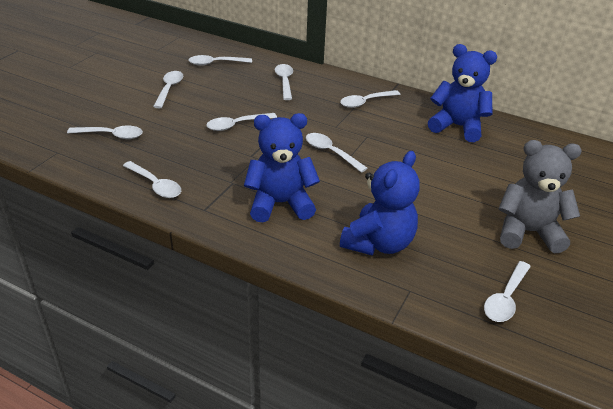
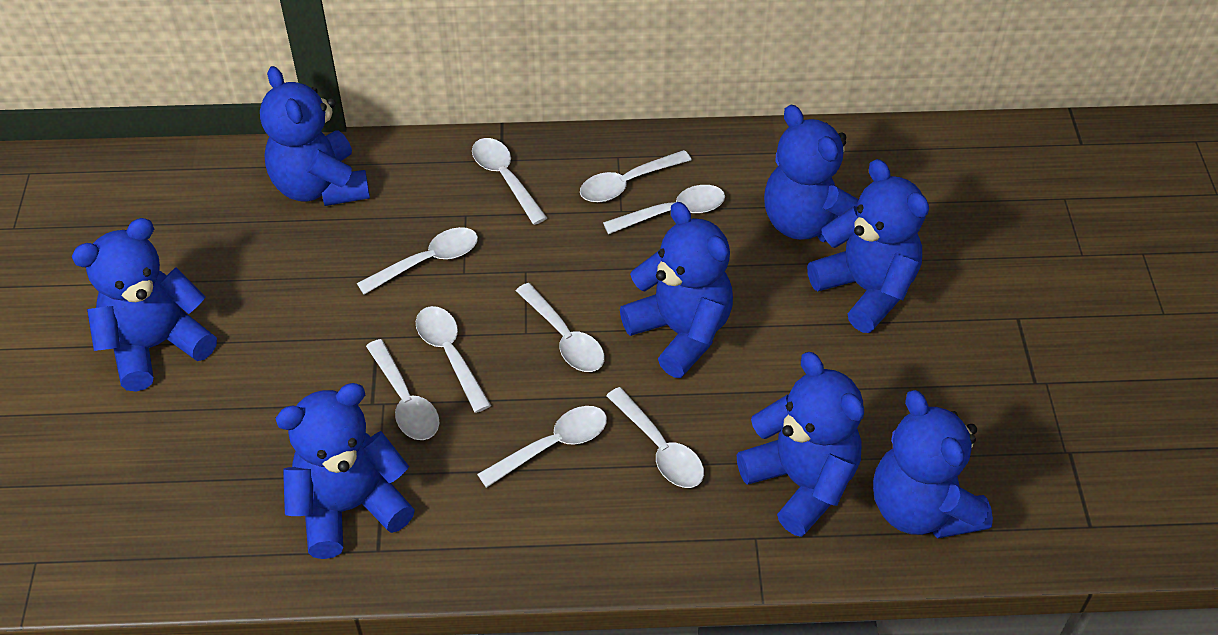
blue teddy bear: [244,113,320,222] [340,151,420,255] [428,44,497,142] = 3 -> [72,218,217,392] [260,66,370,206] [275,383,415,559] [620,202,733,378] [737,352,864,537] [764,105,859,242] [807,159,929,333] [873,390,993,539] = 8
grey teddy bear: [498,140,582,253] = 1 -> none = 0

